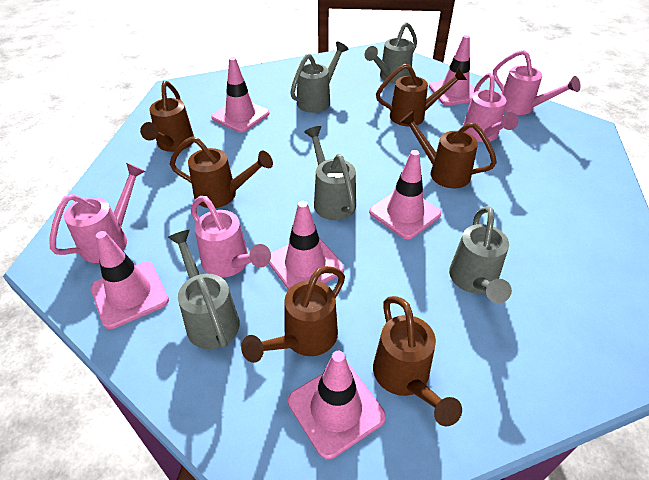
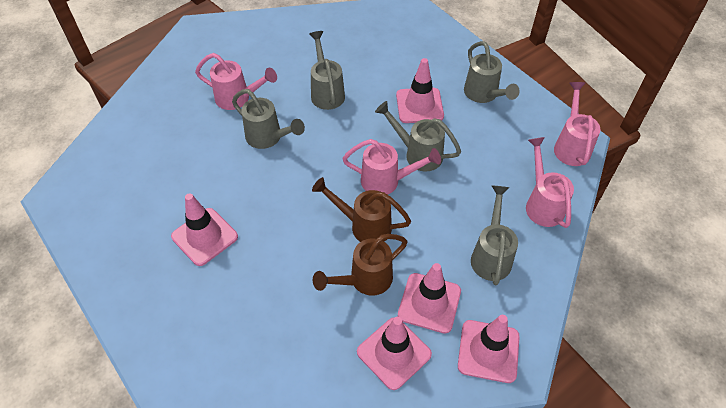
brown watering can: [140,81,194,152] [170,136,273,208] [241,266,345,363] [373,296,462,426] [376,64,467,126] [400,111,497,188] = 6 -> [312,177,411,242] [313,234,407,296] = 2
pink traffic cone: [91,231,169,329] [211,57,269,133] [268,201,344,290] [288,351,386,459] [369,150,441,239] [429,35,474,106] = 6 -> [171,193,238,266] [357,317,432,390] [396,58,444,123] [398,263,461,334] [458,315,520,383] = 5

